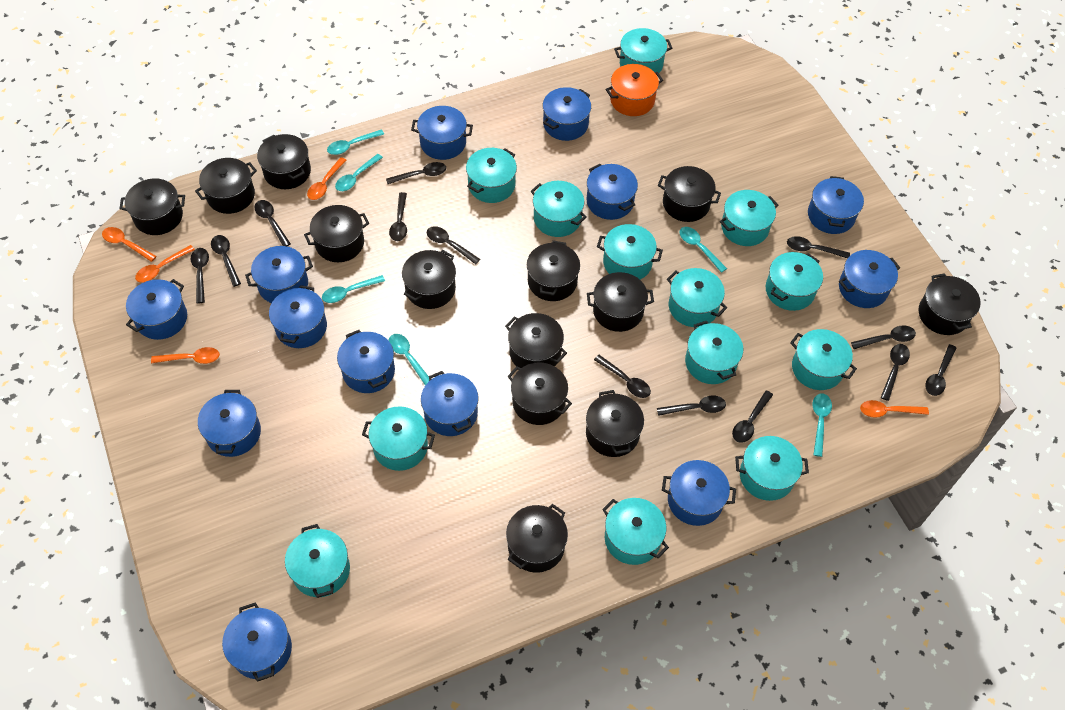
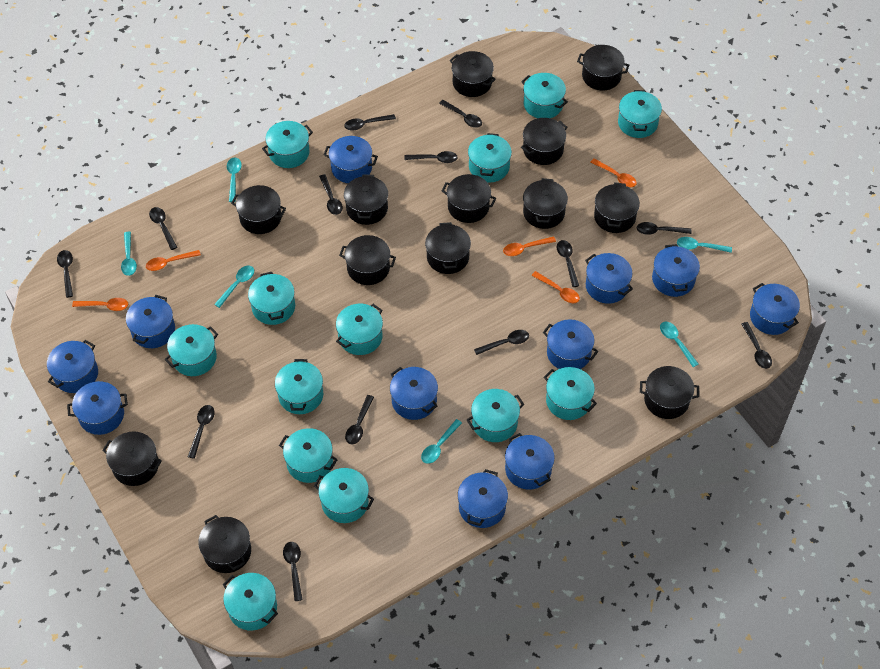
blue pot: [126,279,187,340] [198,390,261,457] [222,602,292,682] [245,246,313,303] [269,285,327,348] [337,330,395,393] [411,106,473,160] [421,371,479,436] [543,87,591,141] [586,164,638,220] [662,460,736,526] [808,176,864,234] [839,250,900,308] = 13 -> [47,340,98,393] [67,381,128,435] [126,295,175,348] [324,136,378,183] [390,367,438,420] [458,469,508,528] [505,433,555,490] [543,319,598,369] [585,253,633,304] [652,244,700,297] [750,283,800,335] = 11
orange pot: [606,64,663,116] = 1 -> none = 0

